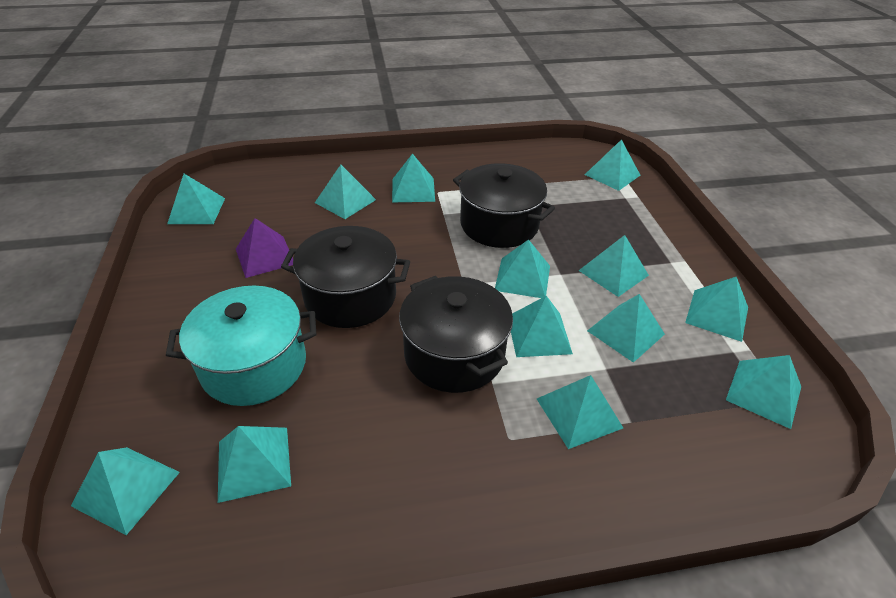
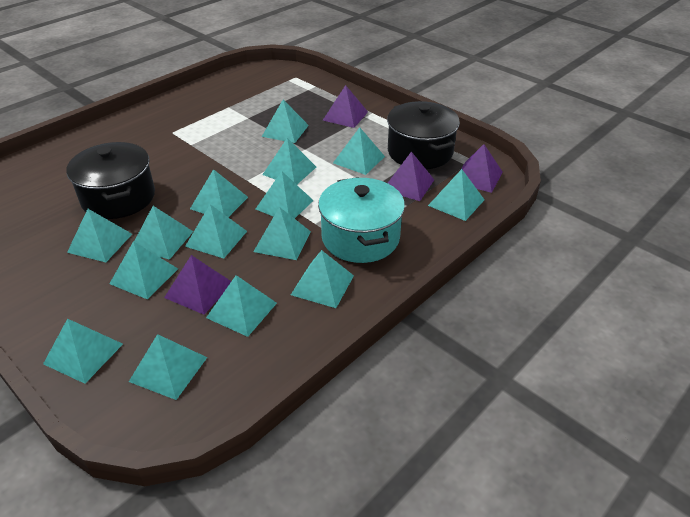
black pot: [281,226,410,328] [399,276,513,393] [453,163,555,248] = 3 -> [66,142,155,219] [387,101,460,169] = 2
purple pyramid: [236,218,293,278] = 1 -> [164,255,231,315] [323,85,368,128] [388,152,434,201] [461,144,503,193] = 4
turquoise pyramid: [71,447,180,535] [167,174,225,224] [218,426,291,503] [315,165,376,219] [392,154,435,202] [495,239,550,298] [511,296,573,357] [537,375,623,449] [579,235,649,297] [585,139,640,191] [587,294,665,363] [685,277,748,342] [726,355,801,429] = 13 -> [43,319,123,384] [67,209,132,262] [109,241,178,300] [129,334,207,400] [134,206,193,260] [185,204,247,259] [190,169,248,217] [206,275,277,337] [253,207,311,260] [256,171,314,219] [262,100,309,143] [262,138,316,185] [291,250,354,308] [333,127,385,175] [428,169,485,221] = 15

